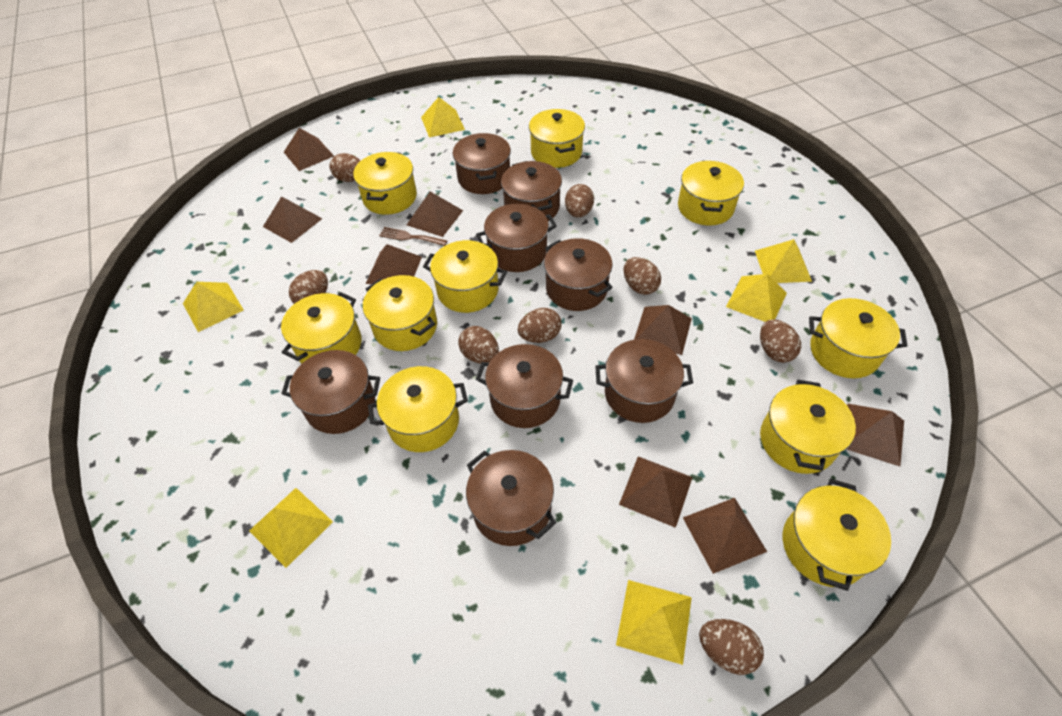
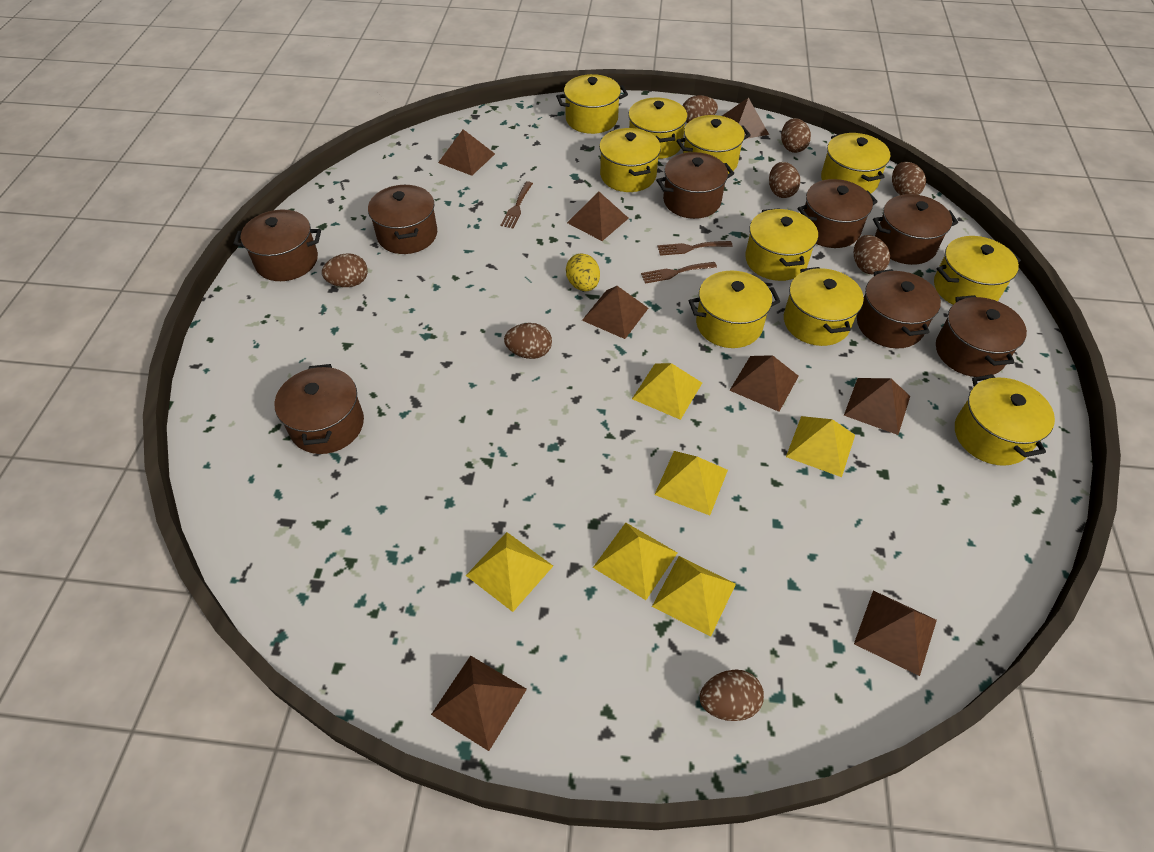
brown fork: [379,227,447,246] = 1 -> [501,181,533,228] [641,262,717,284] [658,241,733,256] = 3
yellow egg: none = 0 -> [566,253,600,291] = 1

